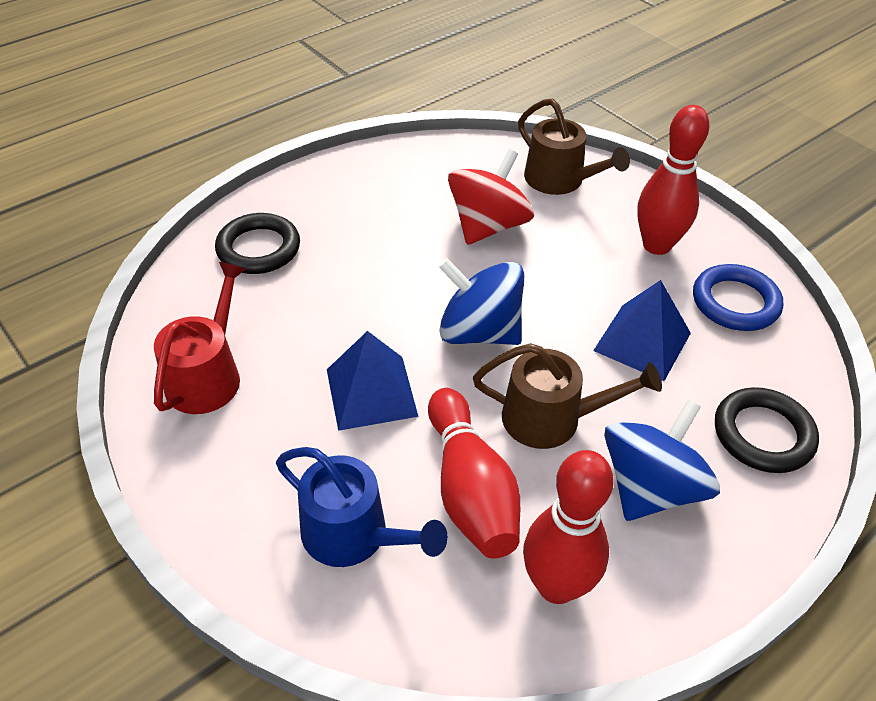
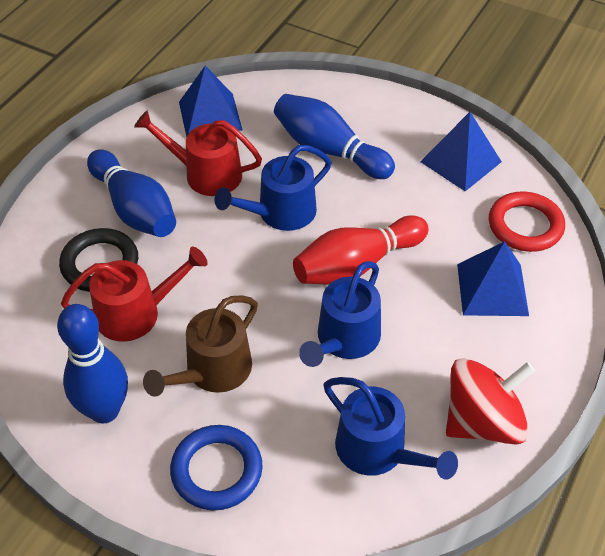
black ring: [215,213,300,274] [715,387,819,473] = 2 -> [59,228,138,292] = 1
blue bowling pin: none = 0 -> [57,304,128,424] [87,150,176,237] [274,94,395,179] = 3
blue pyramid: [327,331,419,431] [593,280,691,381] = 2 -> [179,65,242,137] [420,112,502,191] [457,241,529,316] = 3
blue spinning top: [439,258,524,345] [604,400,720,521] = 2 -> none = 0
blue watering can: [276,447,448,567] = 1 -> [214,145,331,231] [299,261,381,367] [323,377,458,480] = 3
brown watering can: [473,343,662,449] [518,99,630,195] = 2 -> [143,295,258,397] = 1
red bowling pin: [428,388,520,559] [523,450,614,604] [637,105,709,255] = 3 -> [293,215,428,285] = 1
red ring: none = 0 -> [489,191,565,252] = 1
red watering can: [154,262,246,414] = 1 -> [61,247,208,342] [134,110,262,196] = 2

